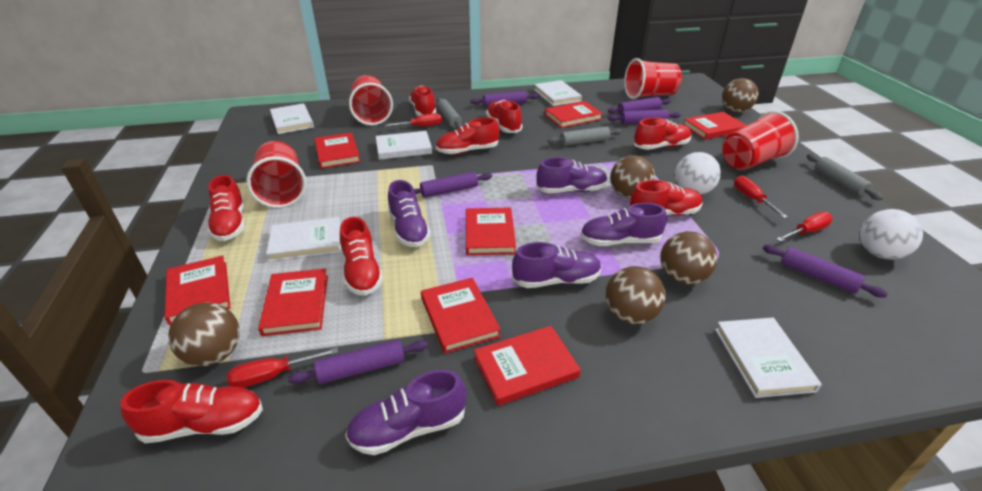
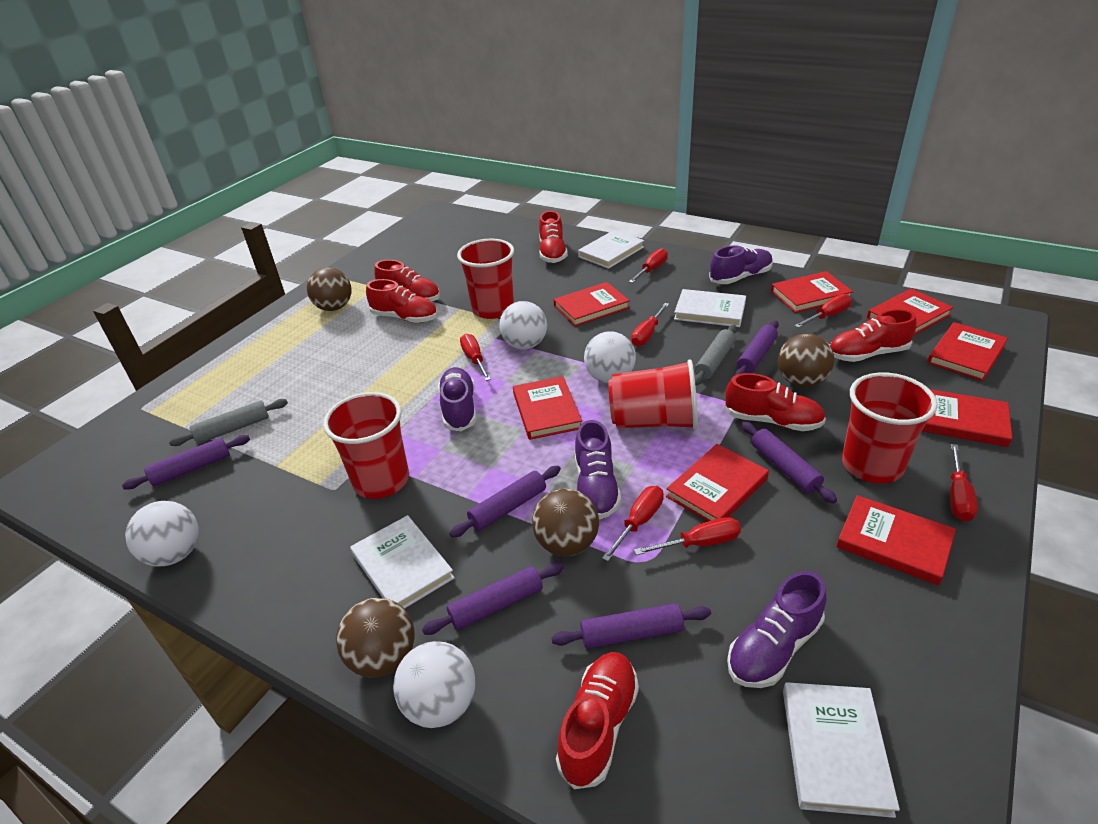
brown ball: [168,302,240,366] [605,266,666,324] [610,155,655,199] [660,231,717,285] [722,78,759,113] = 5 -> [307,267,352,311] [336,598,414,678] [532,488,599,556] [778,334,834,387] = 4
grey rolling pin: [437,98,462,129] [548,126,622,146] [807,154,883,200] = 3 -> [169,399,288,446] [695,325,737,385] = 2
purple shoe: [345,370,466,455] [388,180,431,247] [512,242,602,288] [537,157,608,193] [580,203,667,246] = 5 -> [438,367,476,431] [575,420,621,519] [709,245,773,284] [727,571,826,688] = 4
red screwdriver: [227,347,338,388] [384,113,442,127] [734,176,788,218] [776,212,833,242] = 4 -> [460,334,491,381] [602,486,664,561] [629,248,668,283] [631,303,669,346] [634,517,741,555] [795,294,852,328] [950,444,978,521] = 7
red shoe: [120,380,263,443] [207,175,245,241] [340,217,383,296] [409,86,436,116] [436,117,499,155] [486,100,522,133] [630,180,703,216] [634,118,692,150] = 8 -> [366,279,438,323] [374,260,440,302] [539,211,568,263] [556,652,639,789] [725,373,826,431] [830,309,917,362] = 6
white ball: [675,152,721,195] [860,209,923,259] = 2 -> [125,501,199,567] [393,641,476,728] [499,301,547,349] [584,331,636,383] = 4
white book: [266,217,341,262] [270,103,314,134] [376,131,432,160] [534,80,582,106] [715,318,822,398] = 5 -> [350,515,455,609] [578,230,644,269] [674,289,746,327] [783,682,900,818] = 4

